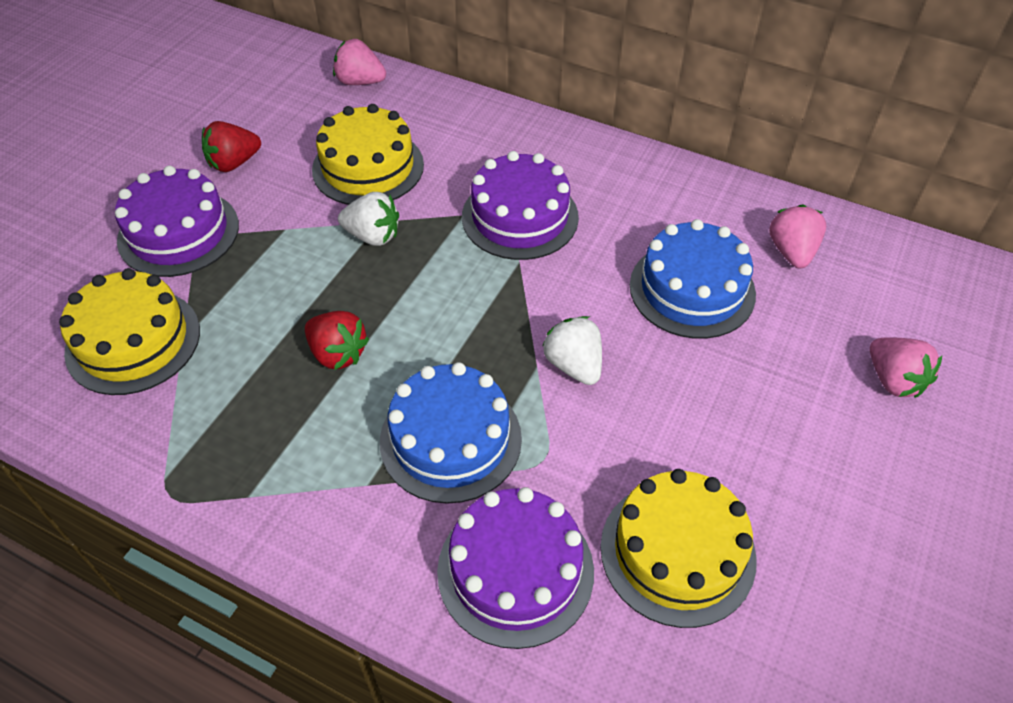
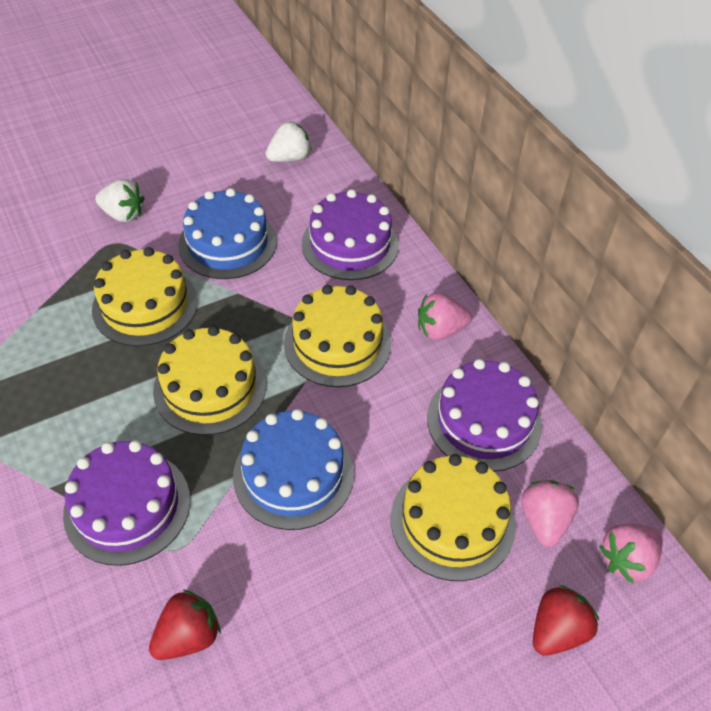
yellow cake: [59,268,200,395] [312,104,424,205] [600,469,757,628] = 3 -> [92,247,198,346] [153,326,266,435] [284,285,391,387] [391,454,516,581] = 4

